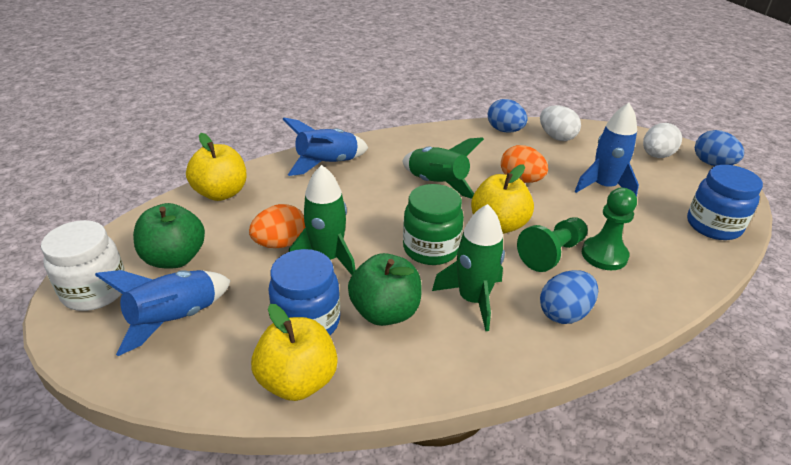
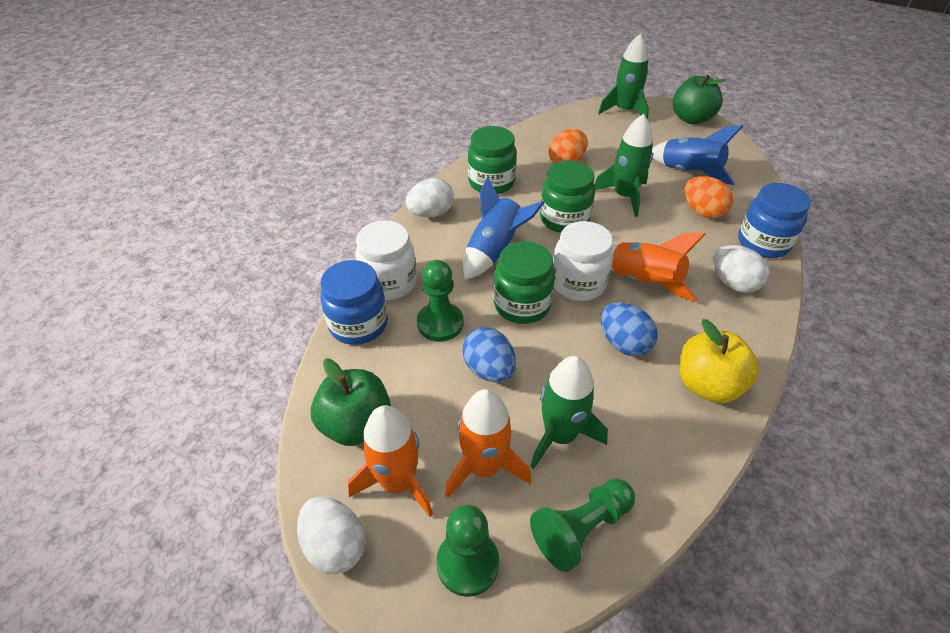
blue egg: [488,99,528,133] [540,270,598,324] [695,130,744,166] = 3 -> [462,327,516,382] [601,302,658,356] = 2
blue rocket: [95,270,231,356] [283,117,369,176] [575,103,639,197] = 3 -> [463,177,544,280] [652,125,743,185] = 2
green jar: [403,184,464,265] = 1 -> [468,126,517,194] [493,241,555,324] [540,161,595,233] = 3
green pawn: [517,217,588,272] [582,188,637,270] = 2 -> [417,260,463,341] [436,505,500,597] [530,479,635,572] = 3
orange rocket: none = 0 -> [348,405,433,517] [445,389,531,498] [611,233,706,302] = 3
white egg: [540,105,581,141] [643,123,682,158] = 2 -> [297,496,365,574] [406,178,454,218] [712,245,769,293] = 3
white jar: [41,220,125,311] = 1 -> [355,220,417,300] [553,221,613,301] = 2
yellow apple: [186,133,246,201] [251,304,338,401] [471,164,534,234] = 3 -> [680,319,759,403] = 1

